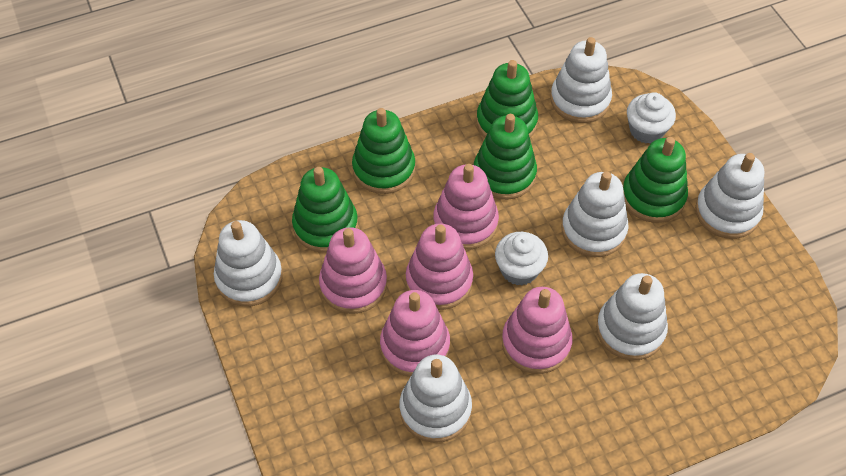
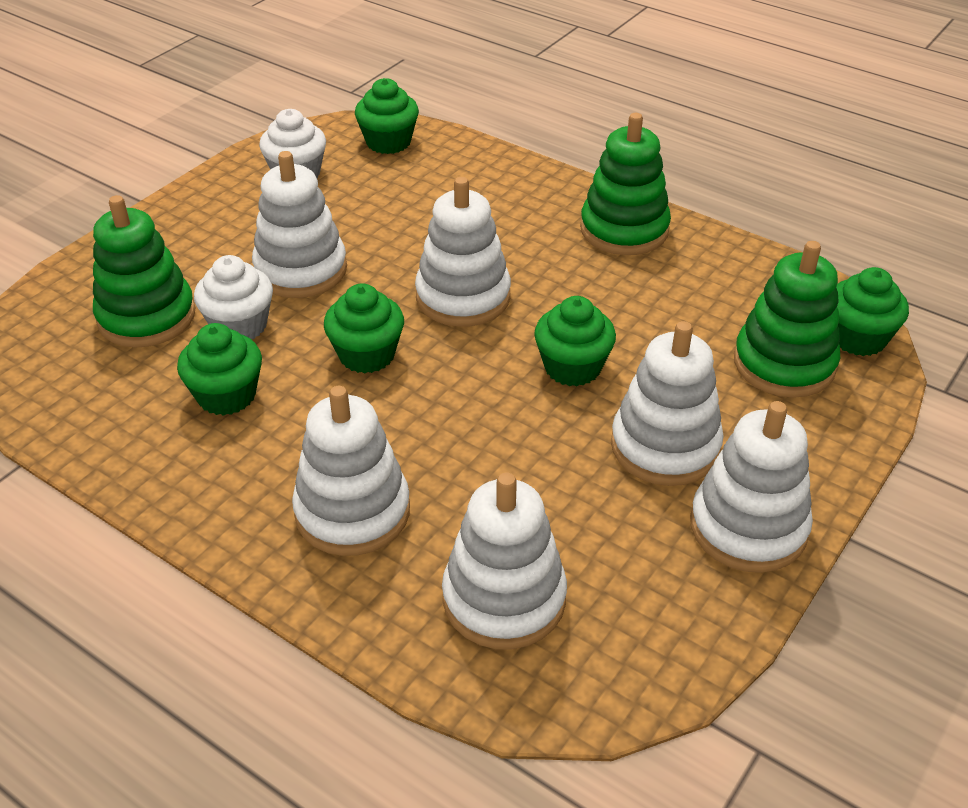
green cupcake: none = 0 -> [177,323,262,416] [324,283,404,373] [355,78,419,154] [534,296,616,387] [836,267,909,356] = 5
green stacking toy: [292,167,358,253] [352,108,415,194] [474,114,537,200] [476,60,538,138] [623,137,688,223] = 5 -> [93,195,196,348] [580,113,671,255] [734,241,840,398] = 3
pink stacking toy: [319,227,387,314] [380,290,450,377] [406,224,473,310] [433,164,499,250] [502,287,572,374] = 5 -> none = 0

